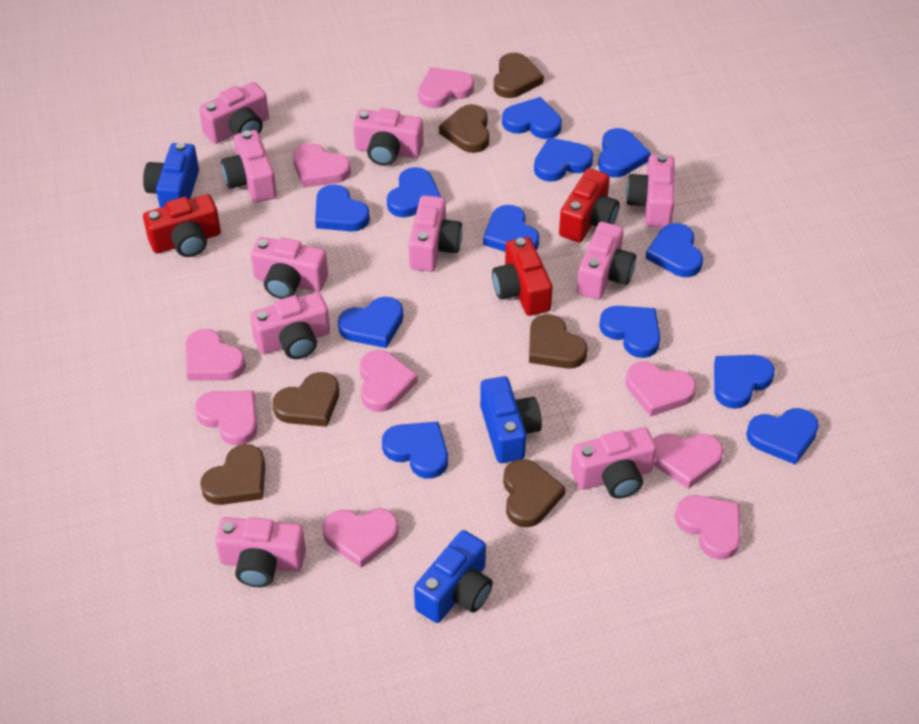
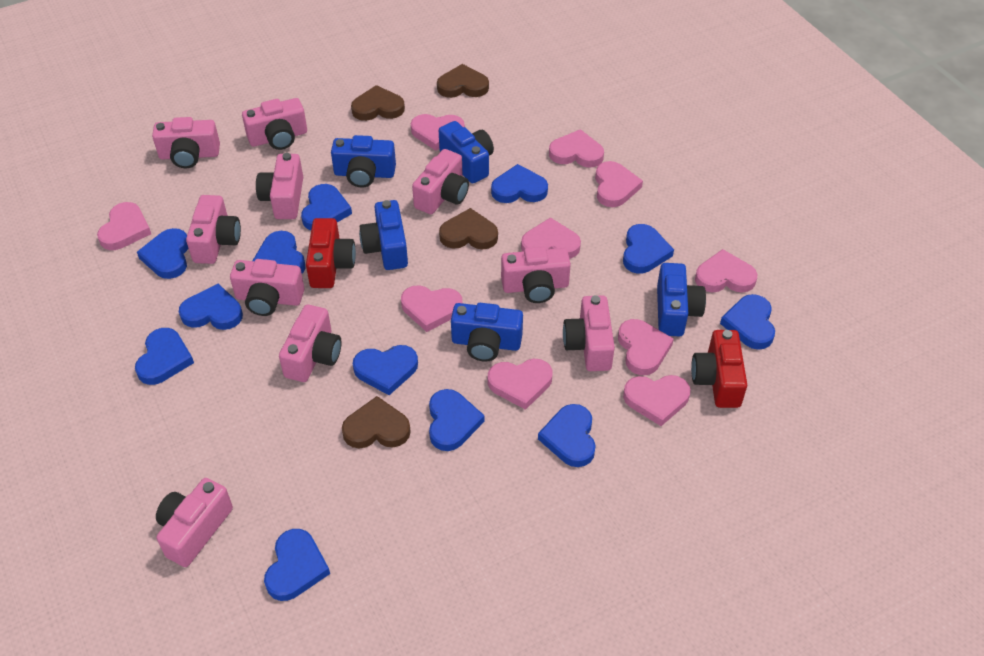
blue camera: [143,142,199,208] [414,530,493,623] [480,376,542,463] = 3 -> [331,135,396,188] [359,200,408,270] [439,121,494,183] [451,303,523,362] [657,263,706,336] = 5
brown heart: [200,444,265,505] [273,372,339,427] [439,104,489,153] [494,53,544,98] [503,459,566,527] [529,314,588,369] = 6 -> [342,396,411,448] [351,85,405,121] [437,64,489,98] [439,208,498,250] = 4
pink heart: [185,329,246,381] [195,391,257,446] [293,143,351,188] [322,508,399,568] [360,350,418,412] [418,67,474,108] [626,362,696,417] [653,433,723,489] [675,495,741,560] = 9 -> [97,202,151,250] [401,285,462,332] [411,114,465,151] [488,359,553,410] [521,217,581,259] [549,129,604,167] [595,161,643,207] [618,319,674,375] [623,375,690,426] [695,249,757,293] = 10
red camera: [143,194,221,257] [492,237,552,316] [559,168,620,243] = 3 -> [306,218,356,288] [691,330,747,408] = 2

